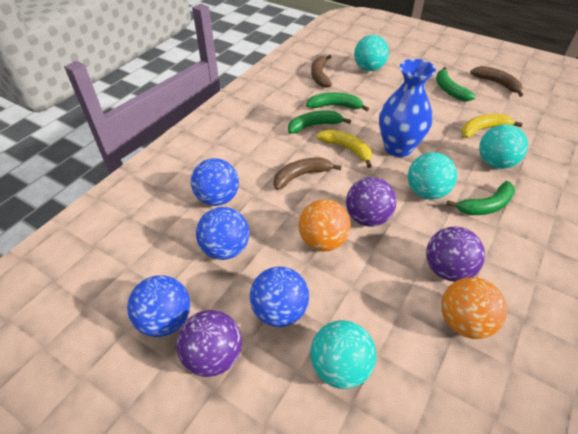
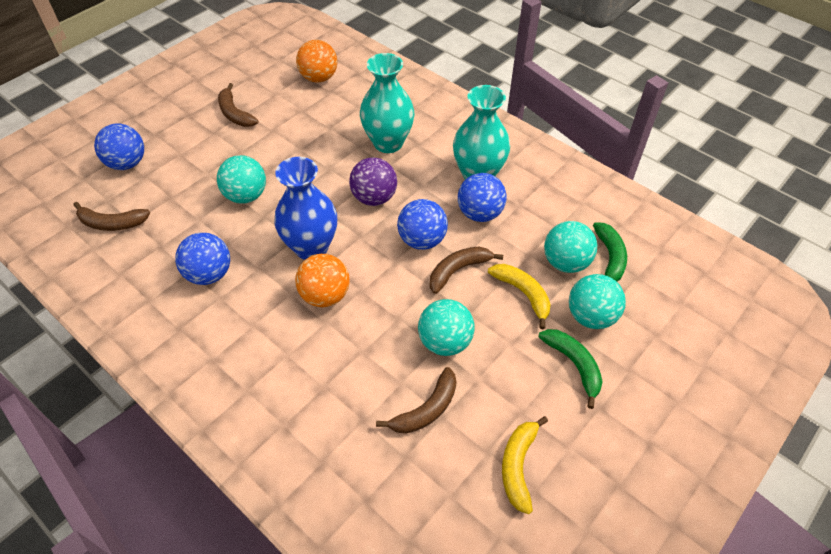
brown banana: [273,158,342,190] [311,55,332,88] [470,66,523,97] = 3 -> [73,202,150,231] [218,83,258,127] [376,367,456,434] [430,247,503,294] = 4
green banana: [288,110,351,134] [306,92,369,111] [436,67,476,101] [446,181,515,215] = 4 -> [538,329,603,409] [593,222,627,282] = 2
purple ball: [177,310,242,377] [346,177,396,227] [426,227,485,282] = 3 -> [349,157,397,206] = 1
turquoise vase: none = 0 -> [360,53,414,153] [453,85,510,179] = 2

